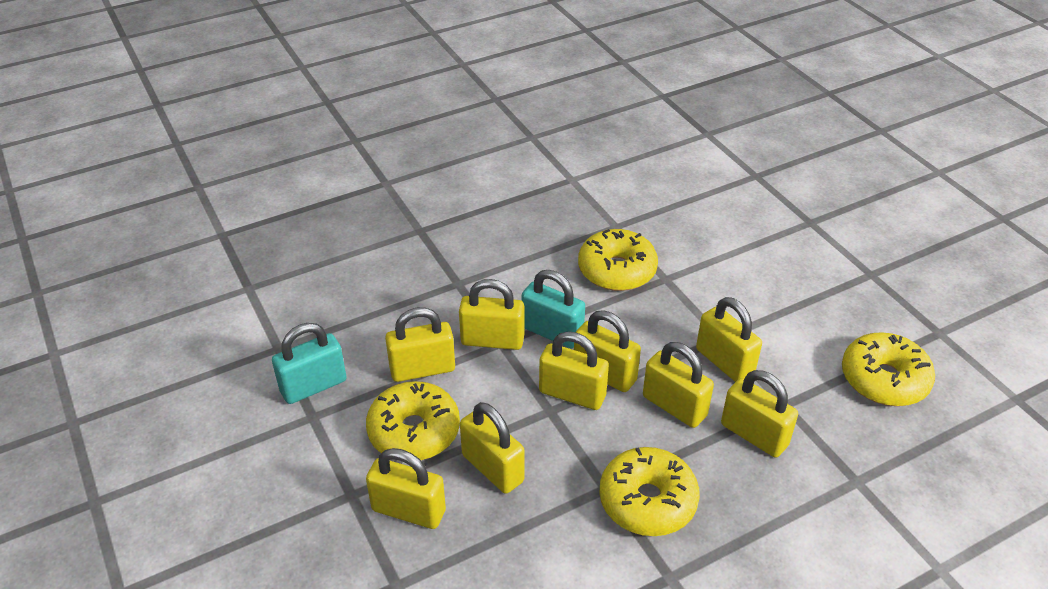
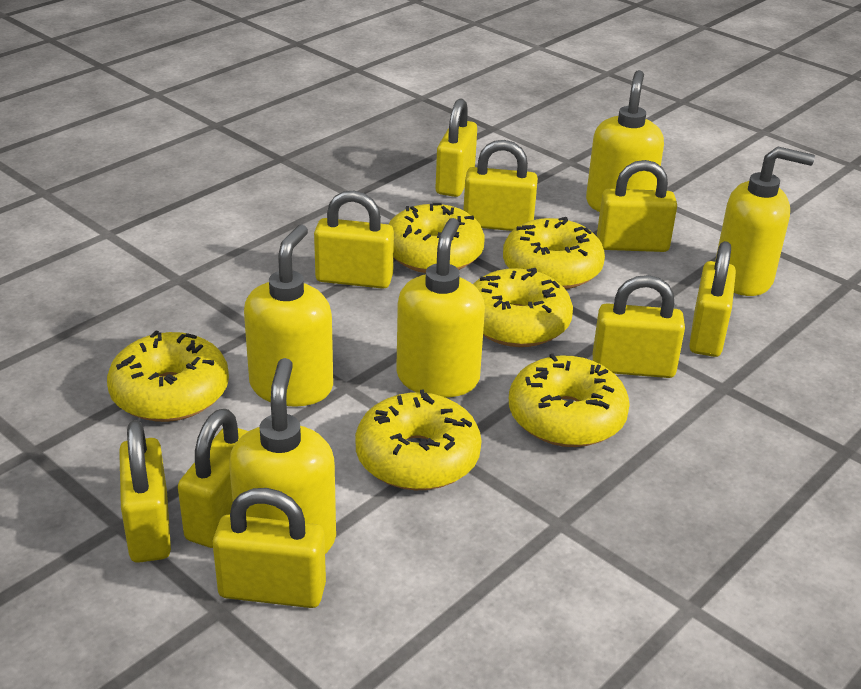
turquoise padlock: [272,323,347,404] [521,270,585,348] = 2 -> none = 0
yellow donut: [366,381,460,460] [578,229,658,291] [599,447,700,536] [842,332,935,406] = 4 -> [107,330,229,422] [355,390,481,490] [388,203,485,273] [473,268,573,347] [503,217,605,289] [509,354,630,447] = 6
yellow soap dispenser: none = 0 -> [229,358,336,554] [244,225,333,406] [396,218,485,397] [586,70,664,212] [715,146,815,296] = 5

